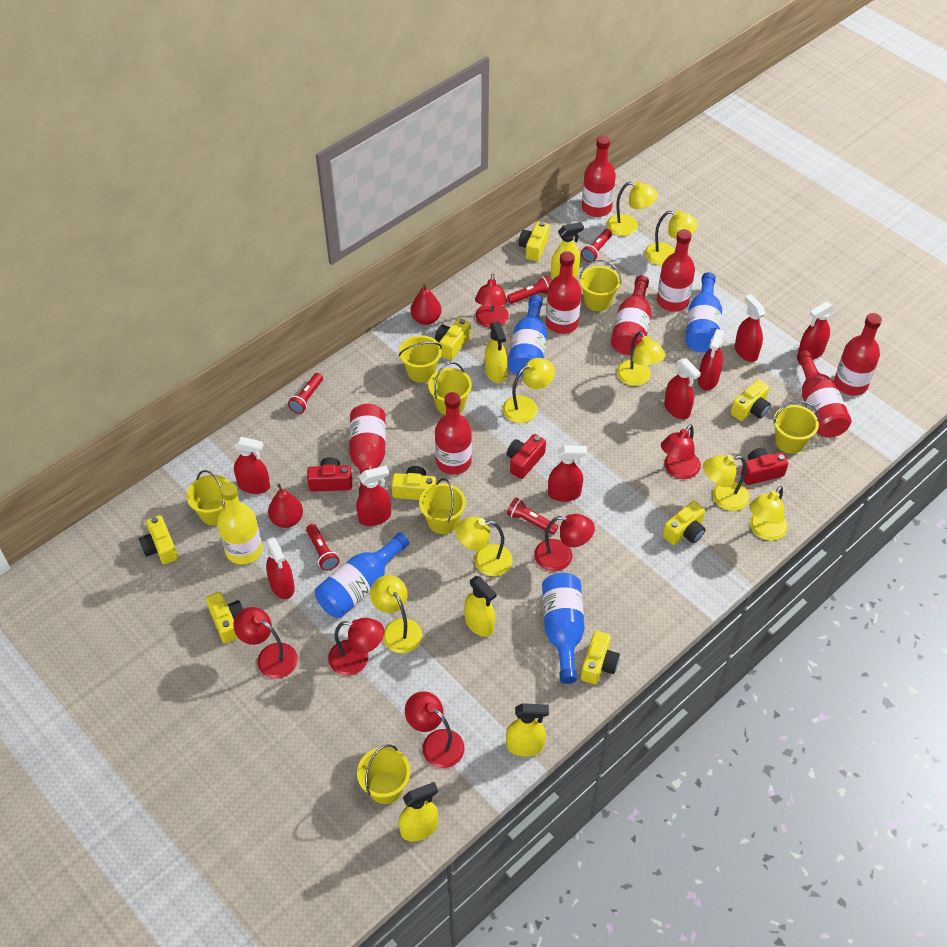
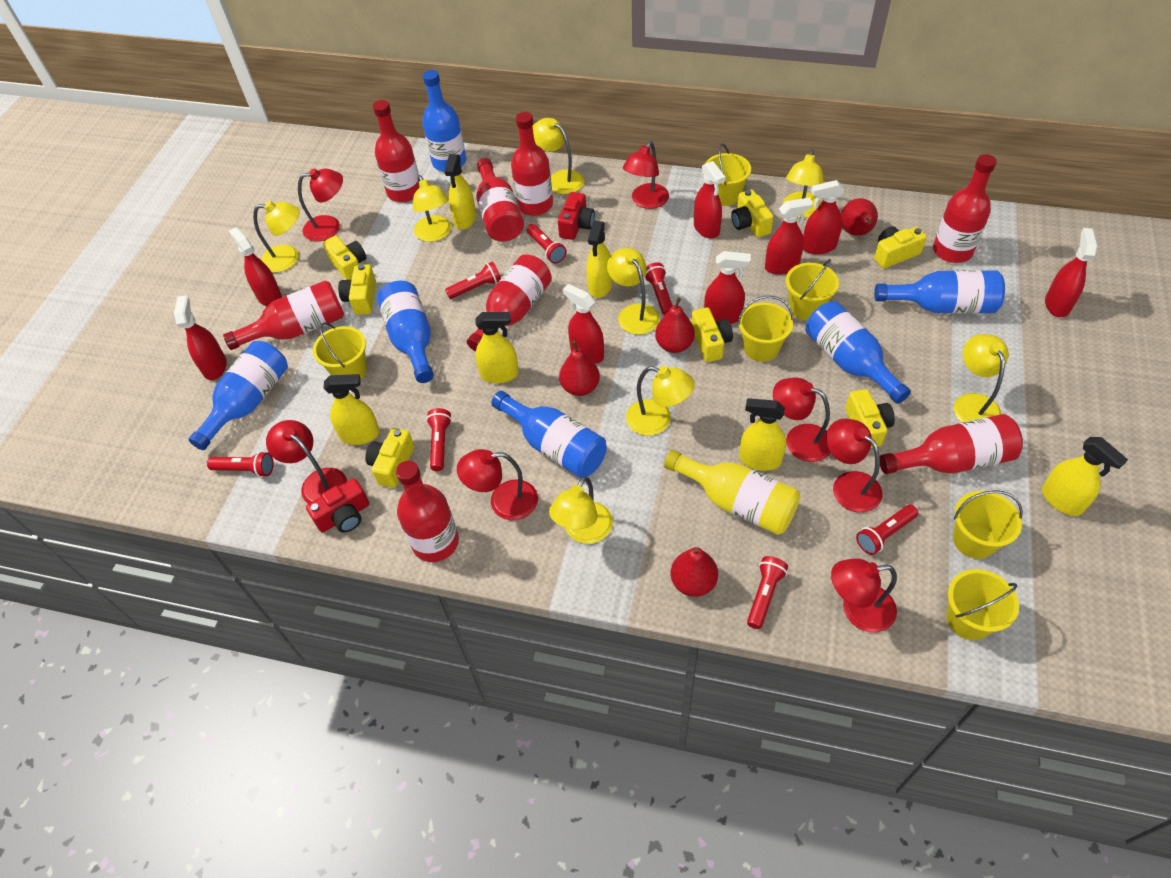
blue bottle: [315,532,409,618] [508,295,547,377] [542,573,585,684] [685,272,722,353] = 4 -> [188,341,288,450] [377,281,434,383] [422,70,466,172] [491,391,607,478] [806,301,911,404] [874,270,1005,314] = 6
red camera: [307,457,352,491] [507,434,546,479] [741,448,789,485] = 3 -> [306,478,369,533] [558,192,595,240] = 2
red flashlight: [288,373,323,414] [306,524,339,571] [507,276,551,304] [507,498,558,535] [581,229,612,263] = 5 -> [207,451,274,477] [426,408,452,471] [445,262,501,299] [527,224,567,264] [644,262,673,315] [747,556,788,629] [856,505,918,555] = 7
red lamp: [233,607,298,679] [328,618,384,676] [405,691,465,768] [475,274,509,328] [534,514,595,571] [661,424,701,479] = 6 -> [266,420,347,504] [298,168,343,242] [457,449,538,520] [623,141,669,209] [773,377,831,462] [826,419,883,513] [831,558,897,633] = 7
red pear: [268,484,303,528] [411,284,441,325] = 2 -> [559,341,600,396] [655,297,695,353] [671,547,718,597] [841,198,878,236] = 4
yellow bucket: [186,470,229,525] [357,744,410,804] [399,335,442,383] [419,478,466,534] [428,362,472,415] [579,260,621,311] [773,401,819,454] = 7 -> [313,322,367,379] [705,143,751,206] [737,296,794,362] [786,259,839,320] [946,569,1019,640] [953,490,1023,559] = 6
yellow camera: [139,515,178,564] [206,592,244,644] [391,466,436,500] [435,318,471,360] [519,221,549,261] [581,631,620,684] [663,501,706,545] [731,380,771,421] = 8 -> [323,236,367,280] [338,264,376,315] [365,428,414,488] [691,308,733,362] [731,190,774,238] [845,389,895,448] [874,226,927,269] = 7
yellow spray bottle: [399,782,438,842] [464,576,497,637] [485,322,507,383] [506,703,549,757] [551,222,584,280] = 5 -> [323,374,380,445] [444,154,476,230] [475,312,519,383] [586,221,612,298] [739,398,786,471] [1042,437,1128,516] = 6

